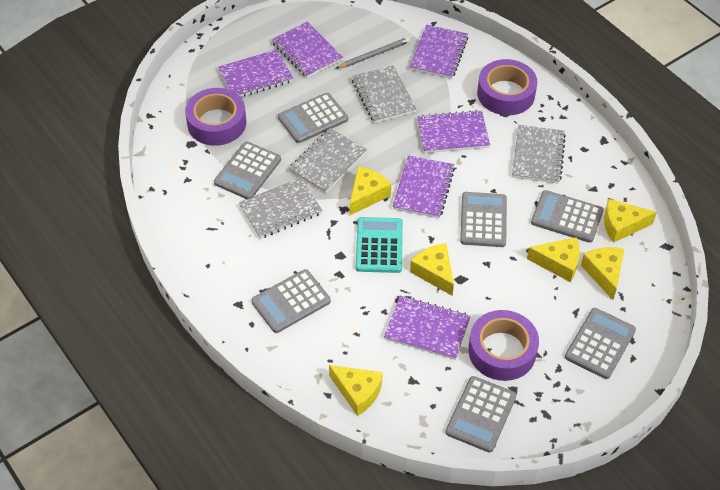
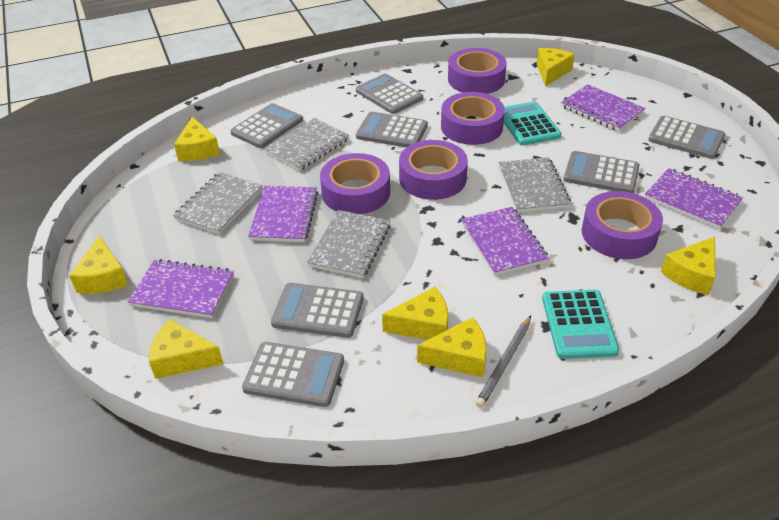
purple notebook: [218,49,293,97] [272,22,343,78] [384,296,471,360] [393,155,455,218] [410,25,468,79] [417,110,490,153] = 6 -> [128,259,234,318] [248,186,318,242] [461,207,549,276] [561,84,645,131] [645,168,743,229] = 5
purple tape: [185,88,246,146] [468,310,539,381] [477,59,537,115] = 3 -> [320,153,390,214] [399,140,468,200] [441,92,505,145] [448,48,507,94] [582,191,663,259] = 5
turquoise calculator: [356,217,403,273] = 1 -> [504,102,562,145] [542,290,619,359] = 2
yellow cheese: [329,365,383,416] [350,166,391,215] [410,243,454,296] [527,237,580,282] [581,247,624,300] [604,199,657,243] = 6 -> [69,236,128,294] [149,319,223,379] [174,117,220,161] [382,287,448,340] [417,317,487,377] [537,48,575,86] [661,237,716,295] = 7

